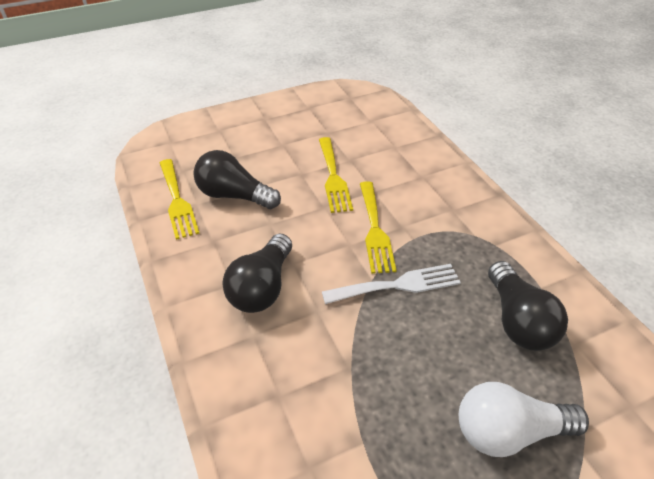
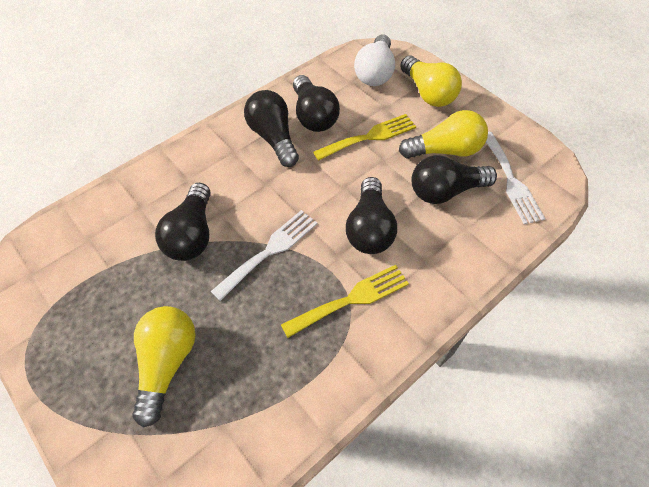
black light bulb: [193,150,281,209] [222,234,292,313] [488,261,568,351] = 3 -> [155,183,211,261] [244,90,299,167] [293,75,340,132] [346,177,397,254] [412,155,497,204] = 5
white fork: [322,264,461,304] = 1 -> [211,210,318,301] [486,132,545,224] = 2
yellow fork: [160,159,200,240] [319,137,353,213] [360,181,397,274] = 3 -> [281,265,409,338] [313,114,416,161] = 2
yellow light bulb: none = 0 -> [132,306,196,427] [399,110,488,159] [400,56,462,107] = 3

